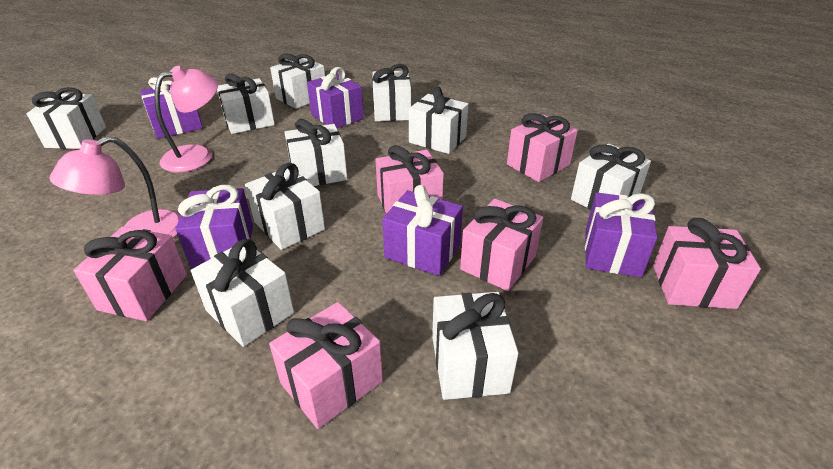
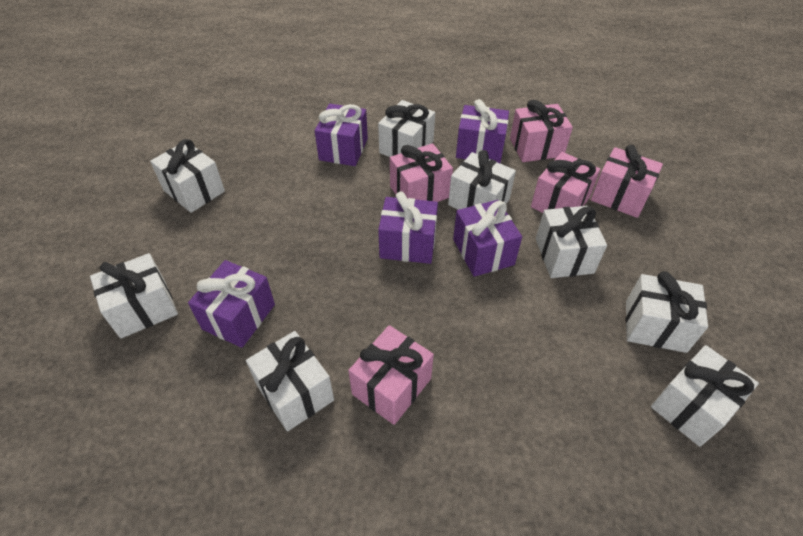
pink gift: [73,227,187,321] [269,302,383,429] [375,145,444,214] [460,199,543,291] [507,113,578,182] [653,218,761,309] = 6 -> [348,325,434,425] [390,143,453,202] [510,100,573,162] [531,152,601,213] [591,145,663,218] = 5
pink lamp: [49,136,181,238] [155,66,218,172] = 2 -> none = 0
white gift: [27,87,106,149] [191,239,294,347] [217,74,275,134] [245,163,325,250] [270,53,325,109] [285,119,347,186] [372,64,411,121] [409,87,468,154] [432,292,518,400] [571,144,651,210] = 10 -> [90,253,178,339] [150,139,225,213] [246,331,334,431] [378,100,435,157] [448,150,516,210] [536,206,607,278] [626,271,708,353] [651,345,759,447] = 8

